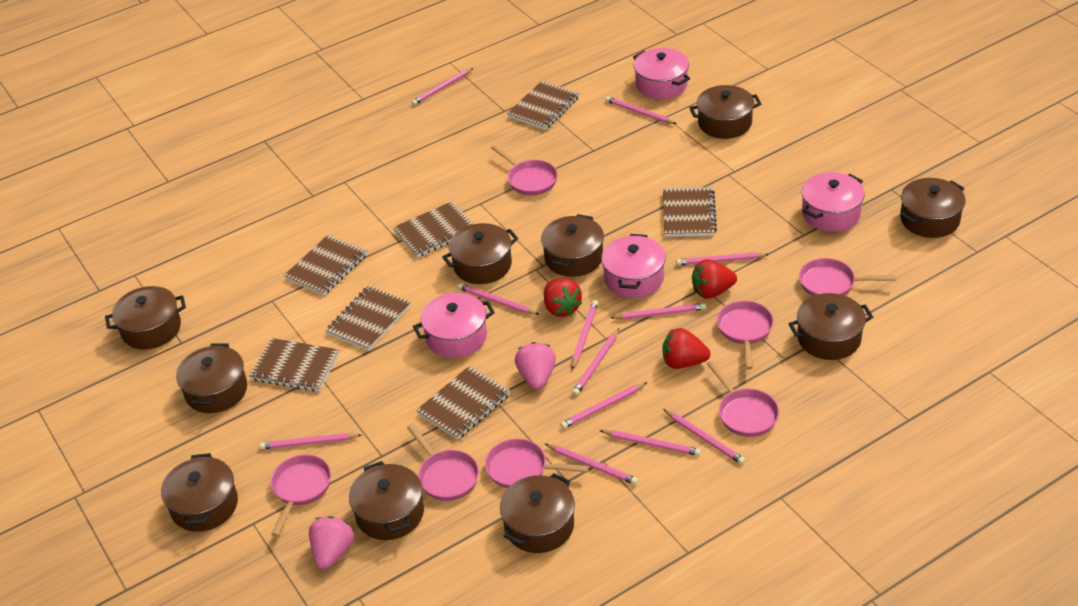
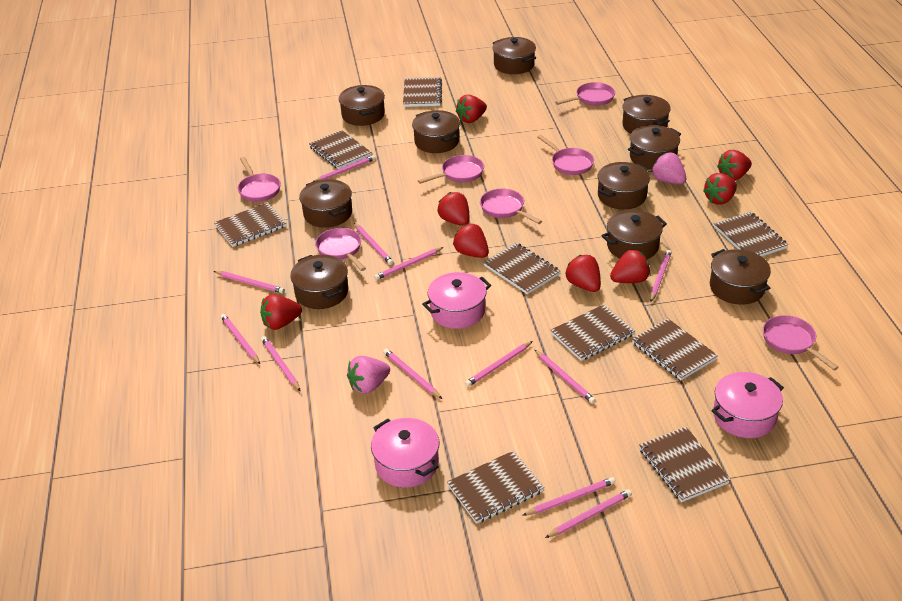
brown notebook: [249,338,340,391] [284,234,367,295] [325,285,411,351] [393,201,474,257] [416,365,510,440] [507,81,580,130] [663,187,717,237] = 7 -> [214,202,286,247] [309,130,371,169] [403,77,442,107] [447,450,544,524] [483,243,560,294] [551,304,635,361] [632,319,718,380] [639,427,731,502] [714,211,788,256] = 9
pink pot: [413,293,495,358] [601,234,666,298] [633,48,690,99] [802,172,865,232] = 4 -> [371,418,439,488] [422,272,491,329] [711,372,784,438] = 3
red strawberry: [544,279,582,317] [663,328,710,369] [692,259,737,299] = 3 -> [260,294,302,330] [437,192,469,226] [453,224,489,258] [456,94,487,123] [565,255,601,292] [610,250,650,283] [703,173,737,205] [717,150,752,180] = 8

